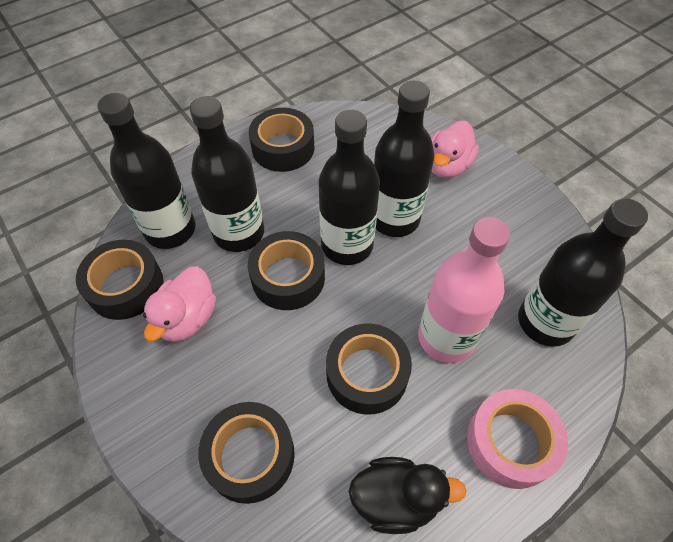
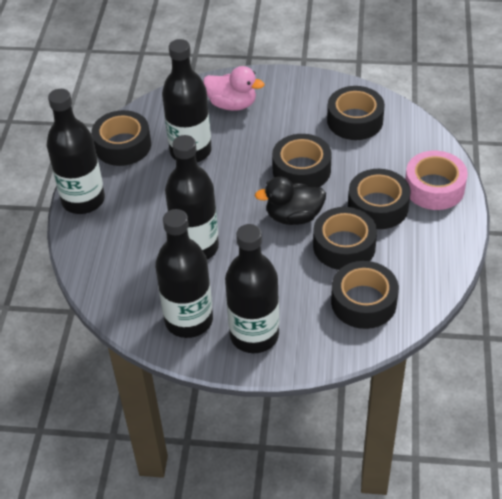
black tape: [76,240,163,320] [198,402,295,504] [248,231,325,310] [249,108,314,172] [326,323,412,415] = 5 -> [91,110,151,166] [272,134,331,188] [313,207,377,270] [327,86,385,140] [331,261,399,329] [348,169,411,229] = 6
pink bottle: [418,217,510,363] = 1 -> none = 0
pink duck: [143,266,216,342] [431,121,479,178] = 2 -> [203,66,264,111] = 1

